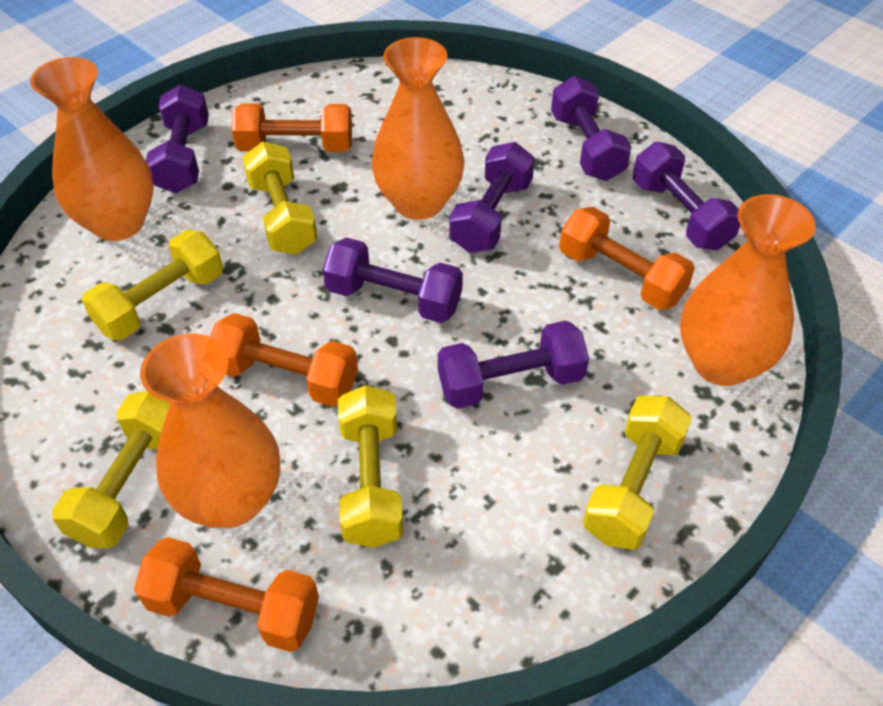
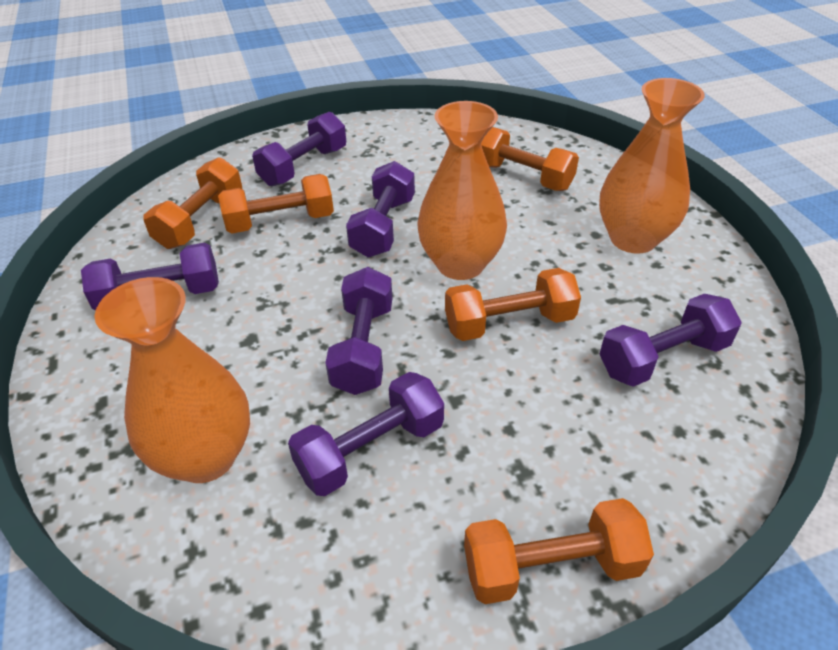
orange dumbbell: [134,537,319,652] [210,313,358,407] [231,103,352,152] [559,207,695,310] = 4 -> [143,157,242,249] [218,174,334,233] [445,268,581,341] [464,498,654,604] [481,127,579,191] = 5
orange vase: [30,57,154,241] [140,334,280,528] [371,37,465,220] [680,194,816,386] = 4 -> [94,277,250,483] [417,101,507,280] [599,78,705,254] = 3
yellow dumbbell: [52,391,170,548] [82,230,223,340] [242,142,317,254] [338,385,404,548] [583,396,692,550] = 5 -> none = 0

